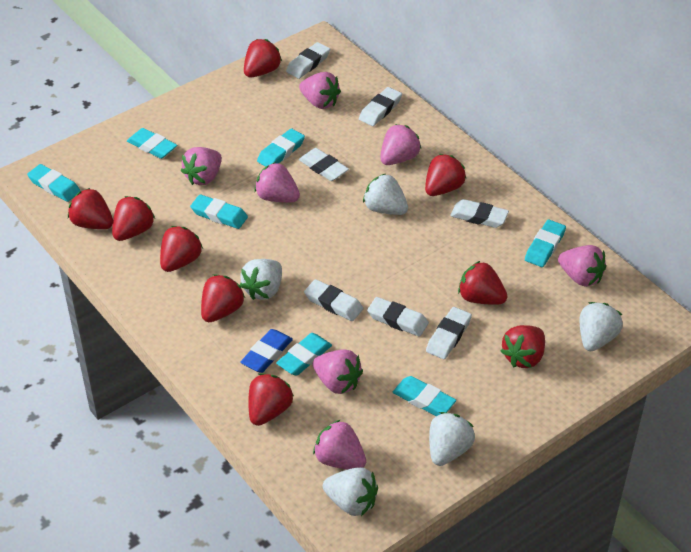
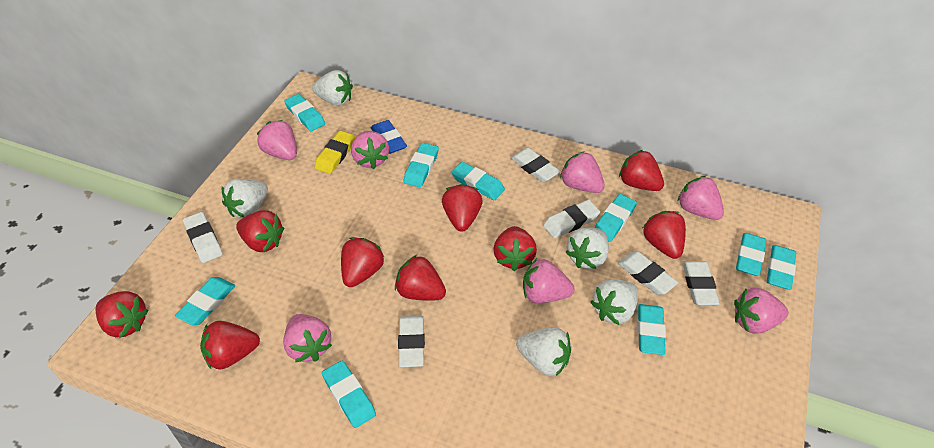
turquoise eraser: [27,164,80,202] [127,128,177,159] [190,194,248,229] [257,128,305,167] [276,333,332,376] [393,376,456,416] [525,220,566,267] = 7 -> [175,277,235,325] [284,94,325,131] [322,361,376,428] [403,143,439,187] [451,162,505,200] [595,194,637,242] [638,304,666,355] [736,233,766,276] [767,245,796,290] = 9
white eraser: [286,42,330,79] [299,148,349,181] [304,279,363,321] [359,87,402,126] [367,297,429,337] [426,307,472,360] [450,199,509,228] = 7 -> [183,212,223,263] [398,316,425,367] [511,148,560,182] [543,200,600,238] [618,251,678,295] [682,261,720,305] = 6
yellow eraser: none = 0 -> [315,131,355,174] = 1

